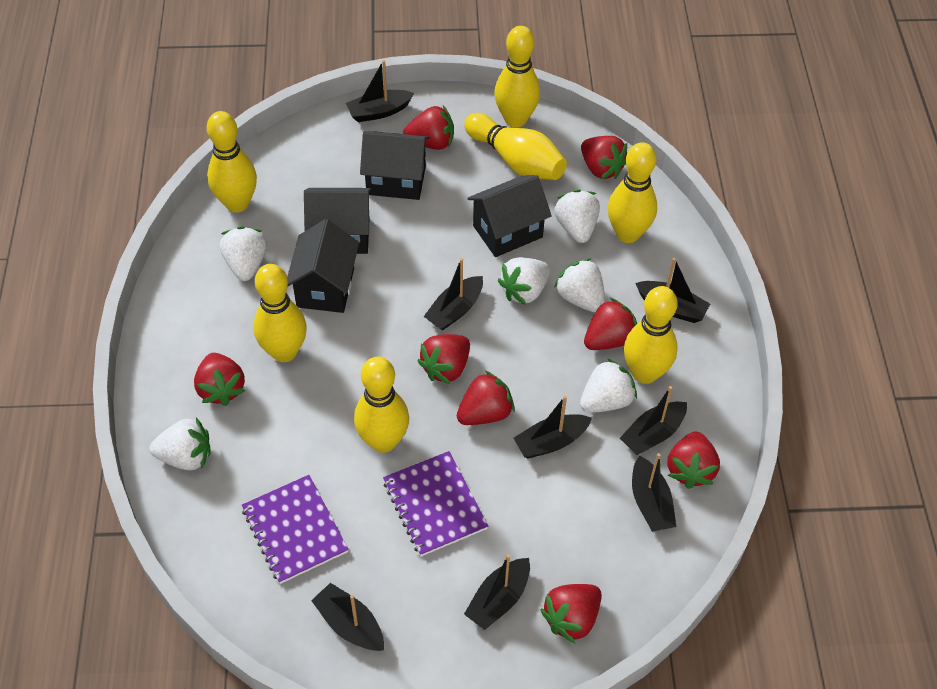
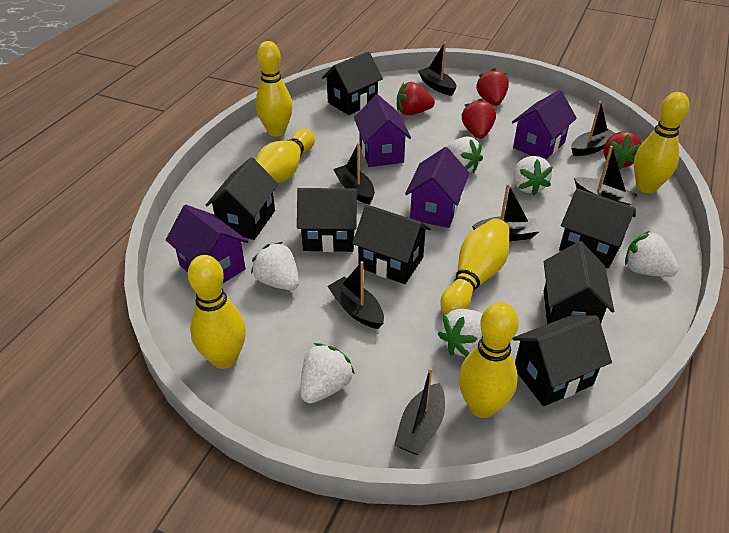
black boat: [311,583,384,651] [346,60,414,122] [424,258,483,331] [464,554,530,630] [514,396,592,459] [620,386,687,455] [632,453,676,532] [636,258,710,323] = 8 -> [327,261,384,329] [333,143,375,205] [394,367,445,455] [418,42,456,96] [472,183,540,241] [571,101,615,156] [574,146,637,205] = 7
black house: [287,219,359,313] [304,188,372,254] [360,131,429,200] [467,175,552,257] = 4 -> [206,157,279,240] [297,188,358,252] [322,51,383,115] [352,204,431,284] [513,315,612,406] [544,241,614,324] [559,188,636,268] = 7
purple house: none = 0 -> [166,205,248,283] [354,95,411,167] [405,147,469,228] [512,90,577,160] = 4
purple notebook: [242,475,348,584] [383,451,488,556] = 2 -> none = 0
red strawberry: [194,353,245,406] [403,105,454,150] [417,334,470,384] [457,371,515,425] [540,584,602,643] [581,136,627,179] [584,298,637,350] [667,432,720,489] = 8 -> [397,82,435,115] [462,99,496,139] [477,68,509,106] [604,131,642,170] = 4
yellow bowling pin: [207,111,257,213] [253,264,307,362] [354,357,409,453] [464,113,567,180] [494,26,540,127] [608,142,657,243] [624,286,678,384] = 7 -> [188,255,246,369] [255,41,293,137] [256,129,315,183] [440,218,510,315] [459,302,519,418] [634,92,690,193] = 6

